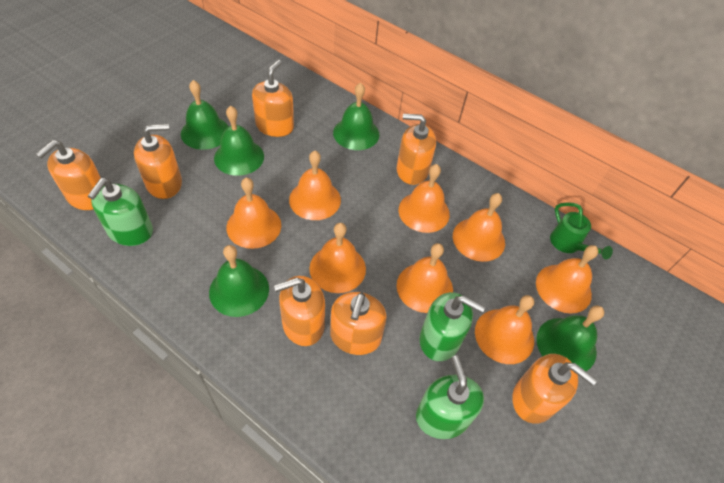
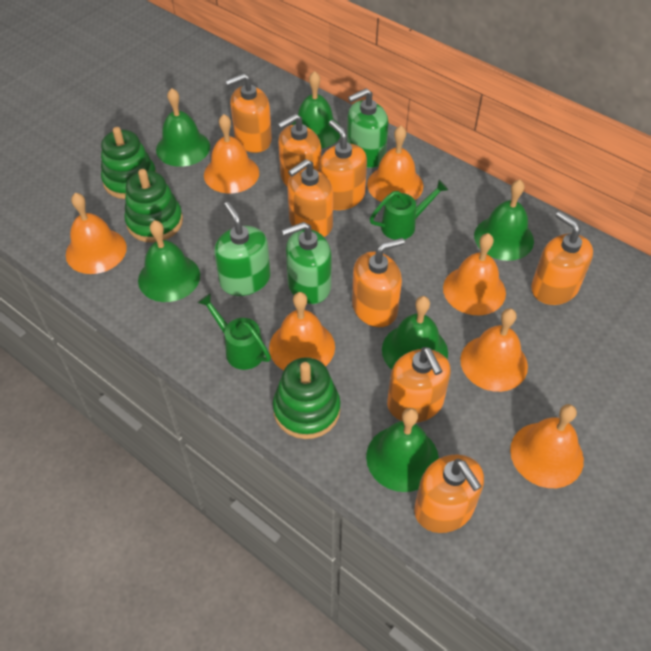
green bell: [181,80,229,150] [209,245,269,317] [214,106,264,176] [333,83,379,150] [537,305,605,371] = 5 -> [138,220,200,302] [156,88,210,167] [291,71,340,149] [366,408,439,492] [382,296,448,370] [474,180,534,261] = 6
green stacking toy: none = 0 -> [101,127,156,199] [124,169,183,242] [273,357,341,439] = 3
green watering can: [550,202,613,259] = 1 -> [198,293,271,370] [370,180,448,240] = 2
orange bell: [226,178,281,249] [289,151,341,220] [309,223,366,293] [397,243,453,313] [399,164,450,233] [453,193,505,262] [475,295,534,364] [536,245,598,314] = 8 -> [66,193,127,274] [204,114,259,193] [269,292,335,370] [367,126,423,202] [443,233,506,315] [460,308,528,392] [510,404,584,488] = 7
orange soap dispenser: [36,140,101,210] [134,124,182,199] [252,60,294,137] [274,276,325,346] [330,292,386,355] [397,114,436,185] [513,354,597,424] = 7 -> [225,73,272,153] [277,114,321,187] [288,159,333,237] [319,120,367,210] [352,238,405,327] [387,347,451,423] [414,454,484,533] [531,211,593,305] = 8

